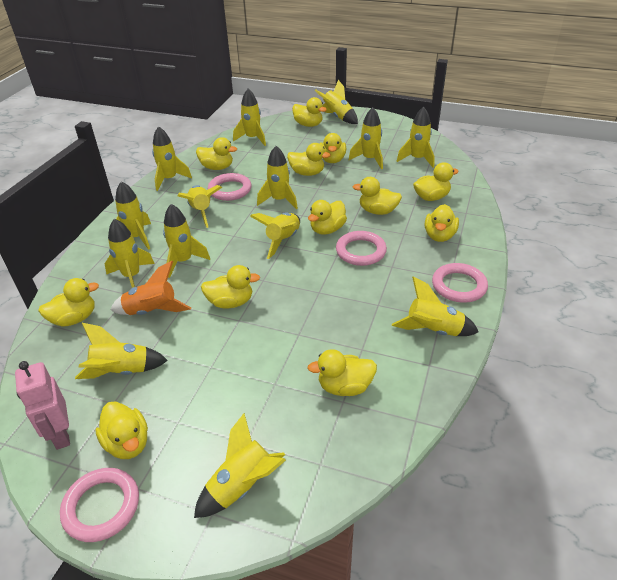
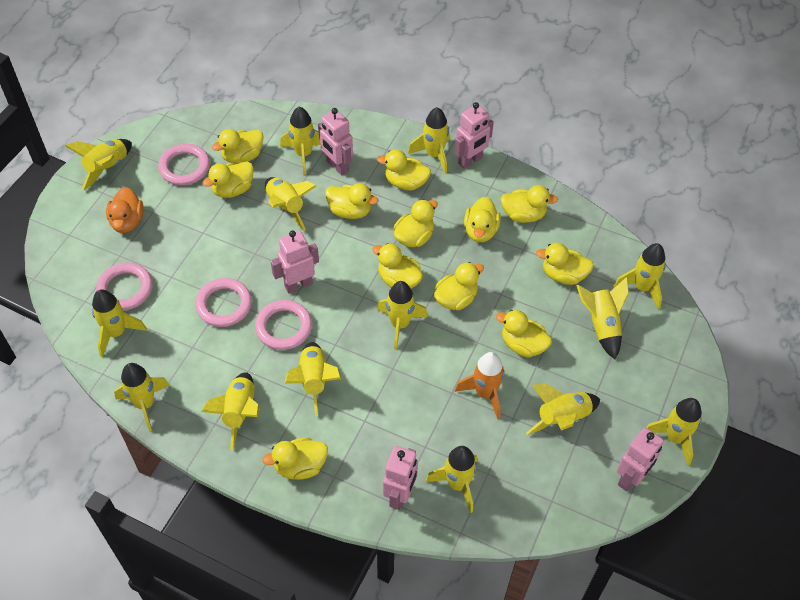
orange duck: none = 0 -> [106,187,144,233] = 1
pink robot: [15,361,70,450] = 1 -> [271,230,319,294] [318,108,353,175] [383,446,418,510] [455,102,494,169] [617,427,664,492] = 5

